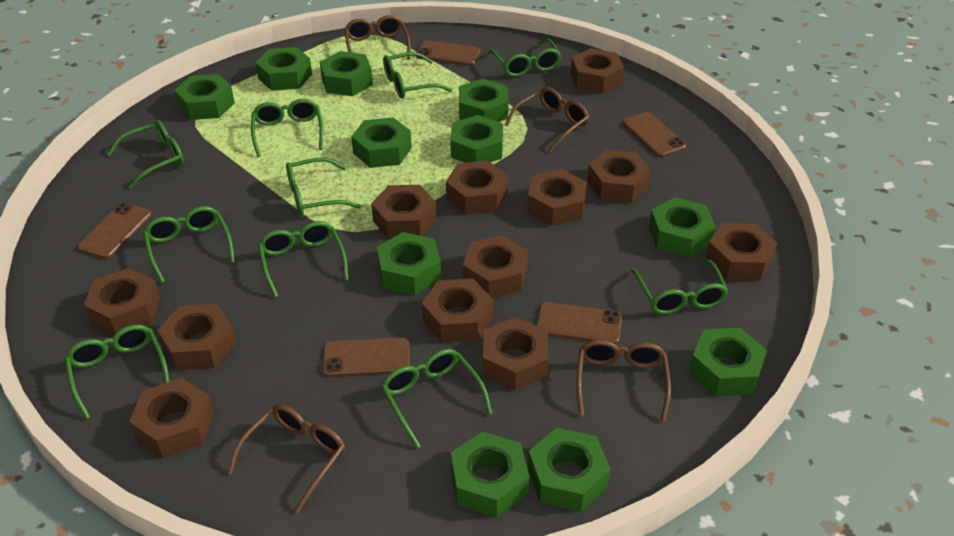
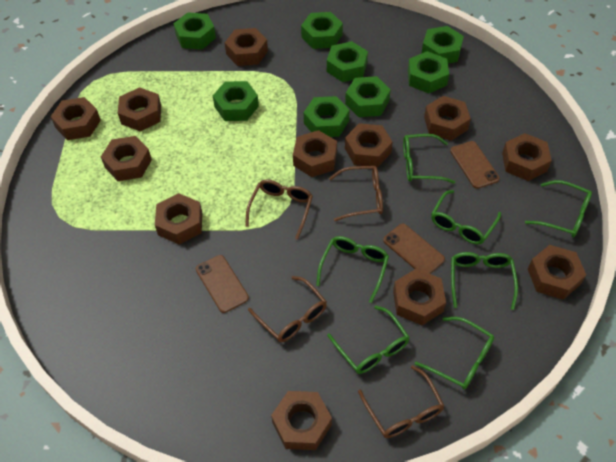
brown phone: [77,203,152,259] [323,337,410,377] [416,40,481,66] [536,302,622,344] [622,112,686,157] = 5 -> [196,255,249,313] [383,224,445,274] [450,141,500,189] = 3
green glasses: [65,325,170,419] [107,120,184,189] [143,206,235,283] [251,99,323,157] [258,221,349,298] [286,157,361,215] [381,349,492,448] [383,52,452,99] [488,39,561,77] [630,259,728,314] = 10 -> [316,236,389,303] [327,306,410,374] [403,134,455,184] [415,317,494,389] [431,190,501,244] [451,252,518,310] [525,180,592,237] = 7
green nut: [174,74,235,120] [255,47,312,91] [320,51,373,96] [351,118,412,168] [377,232,441,295] [450,115,503,163] [451,431,529,517] [459,78,509,122] [528,428,611,512] [649,197,716,258] [689,328,767,396] = 11 -> [173,12,216,50] [213,81,259,121] [301,12,343,49] [304,96,349,137] [327,41,368,82] [345,76,391,117] [408,51,449,93] [421,26,464,64] = 8

